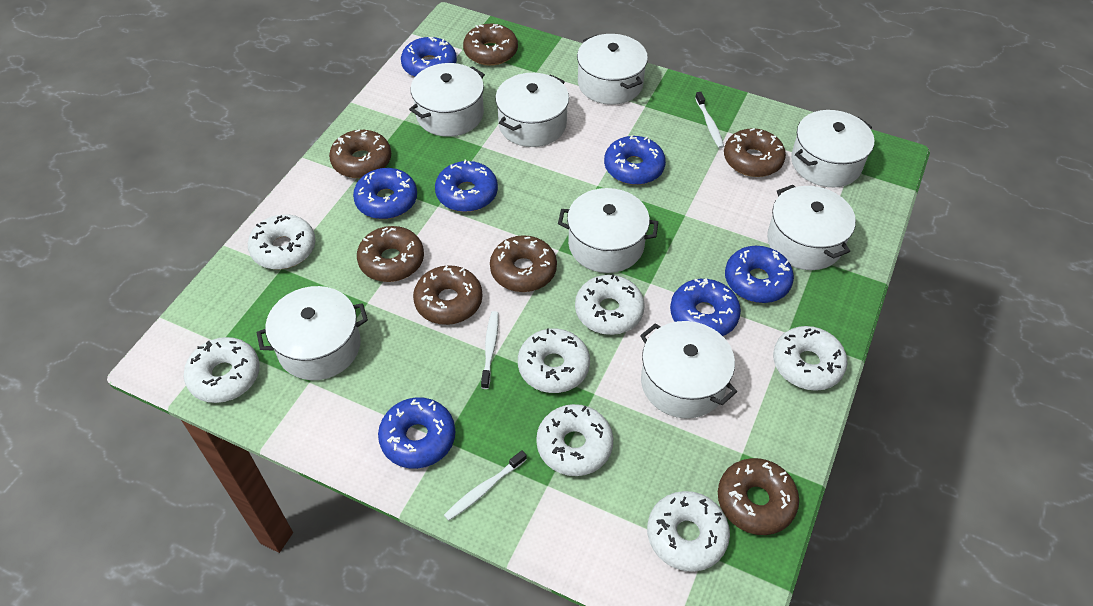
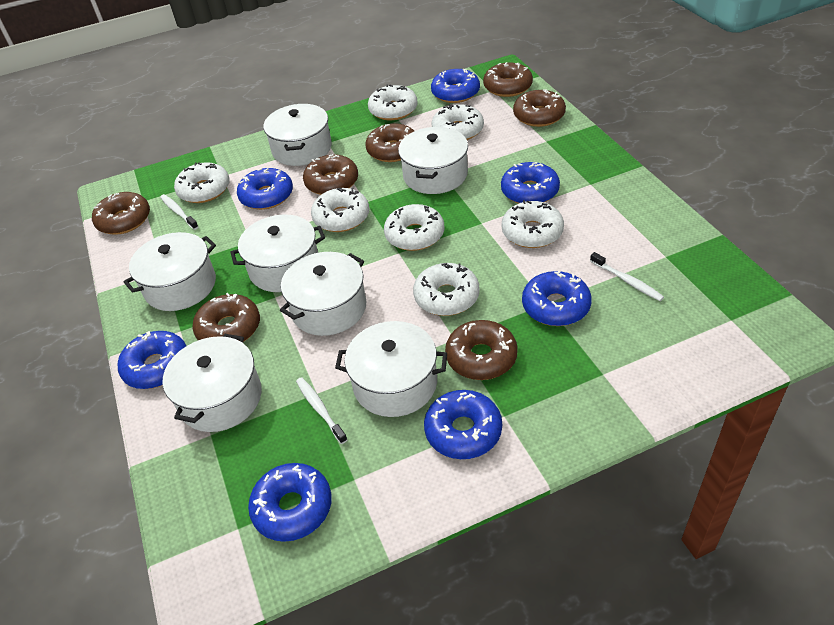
white pot: [257,286,368,380] [409,63,485,137] [495,73,569,147] [558,188,658,273] [577,34,648,105] [640,321,737,418] [767,185,856,270] [791,110,874,187] = 8 -> [123,232,216,311] [163,334,262,432] [230,215,325,292] [264,104,332,166] [280,252,367,336] [335,321,447,417] [398,127,468,194] = 7

